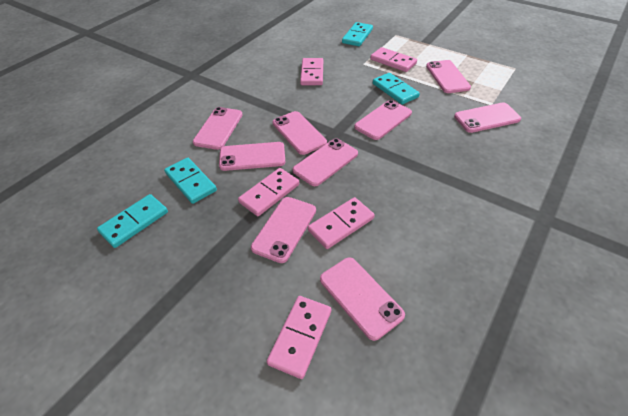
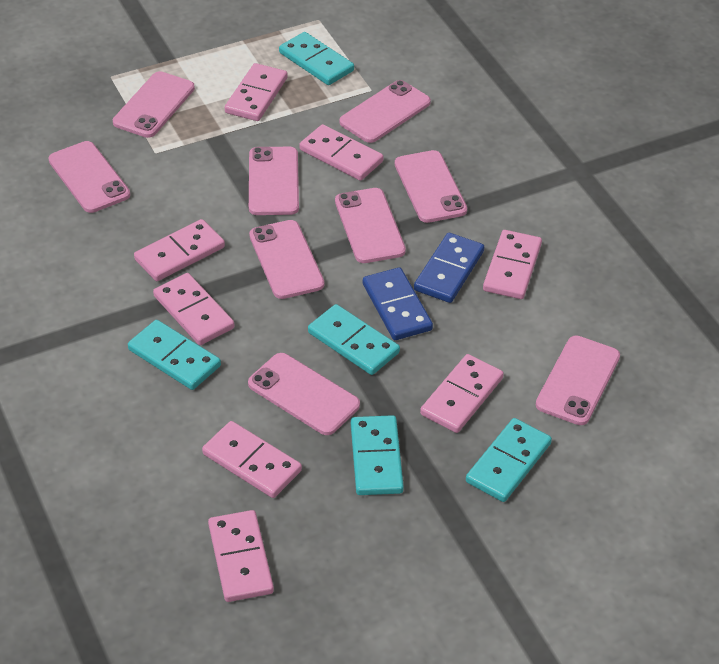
blue domino: none = 0 -> [363,267,433,340] [414,233,484,303] = 2
pink domino: [238,168,299,216] [267,296,331,379] [300,58,323,85] [308,197,375,249] [370,47,417,72] = 5 -> [134,219,225,281] [153,273,235,345] [202,421,302,498] [208,510,274,602] [225,63,288,121] [300,124,383,181] [420,354,504,433] [483,230,542,299] = 8
turquoise domino: [97,194,168,248] [164,158,217,204] [342,22,373,46] [373,73,420,104] = 4 -> [128,320,221,390] [279,32,354,85] [308,304,400,375] [351,415,404,495] [466,418,552,502] = 5

